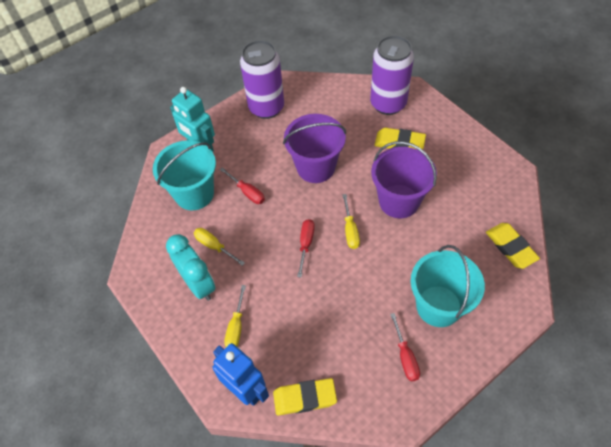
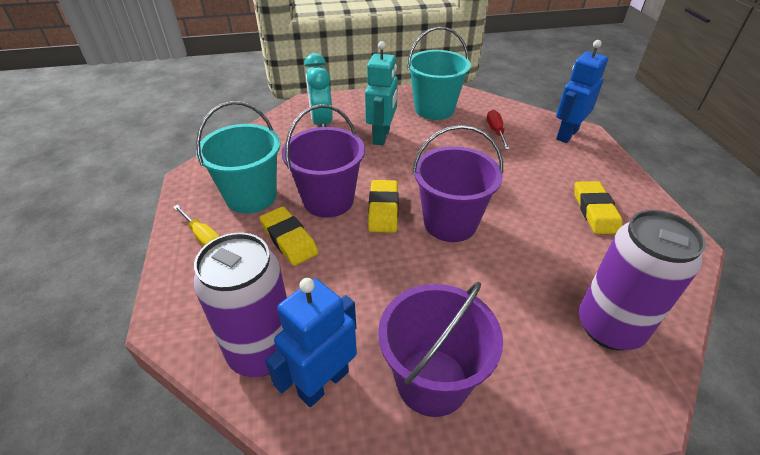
blue robot: [212,343,269,406] = 1 -> [265,278,357,407] [556,40,608,143] = 2
purple bucket: [283,114,346,183] [371,141,437,218] = 2 -> [282,104,365,218] [378,282,503,417] [412,125,503,242] = 3
red screwdriver: [220,167,265,204] [297,219,315,277] [390,313,420,381] = 3 -> [487,110,510,149] = 1
yellow screwdriver: [194,228,245,266] [224,285,246,347] [342,194,360,249] = 3 -> [173,205,220,247] = 1

